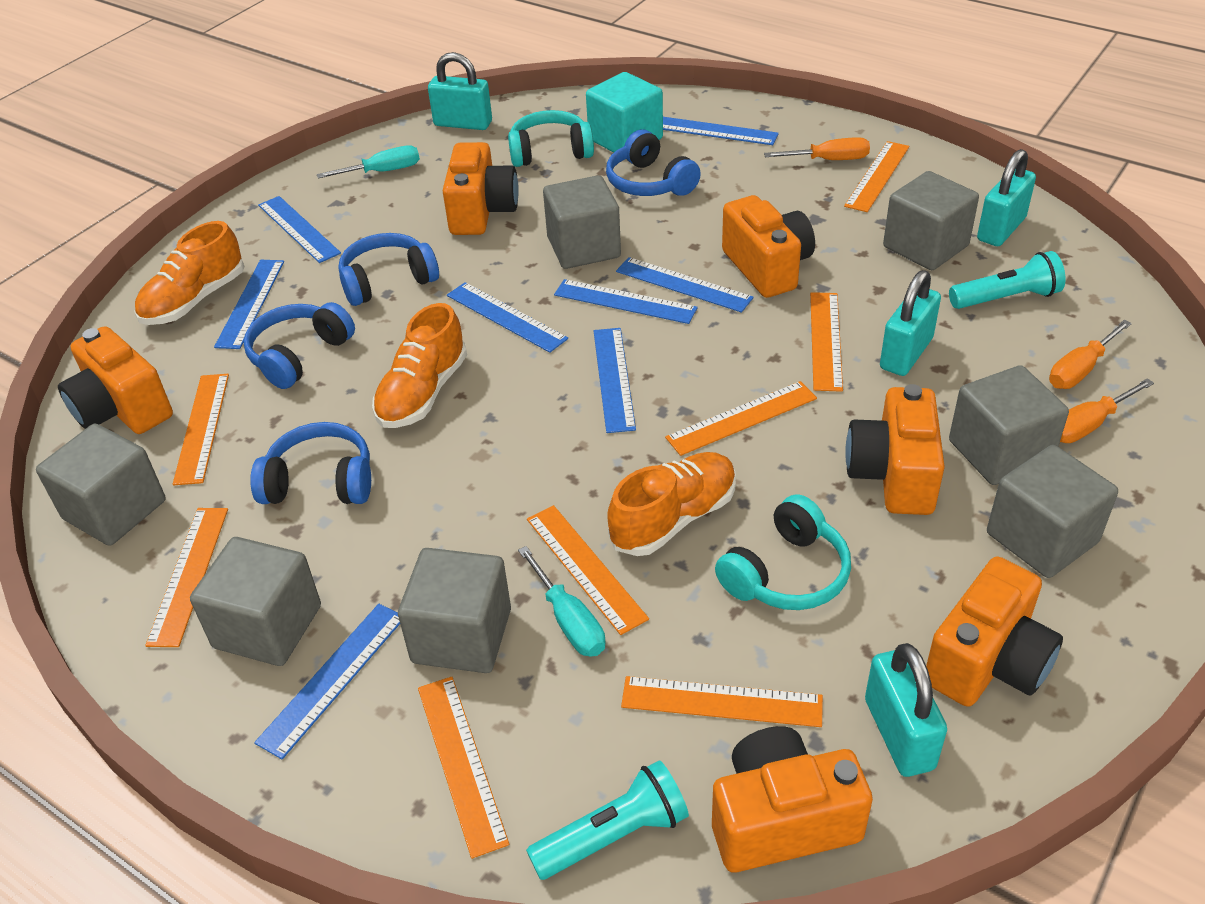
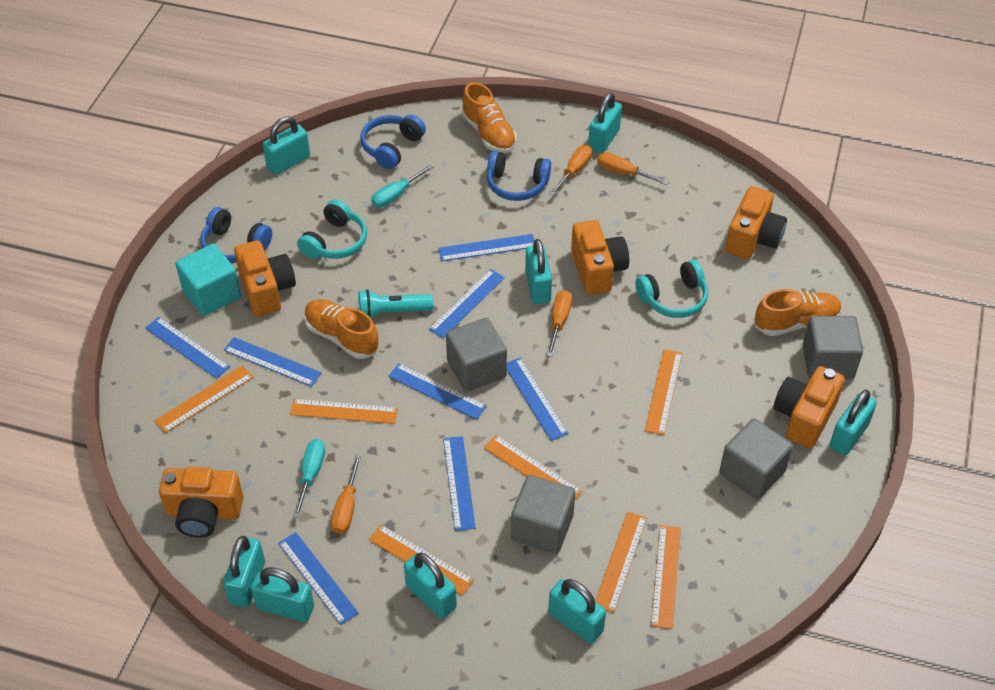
blue headphones: [243,302,355,389] [250,422,371,504] [338,233,439,306] [606,129,701,196] = 4 -> [201,207,272,263] [360,115,426,169] [487,151,551,201] = 3
grey cube: [36,424,166,546] [190,537,321,666] [398,548,511,673] [543,175,621,269] [883,171,979,270] [949,365,1069,485] [987,445,1118,578] = 7 -> [446,318,507,392] [511,475,575,554] [719,418,793,500] [803,316,863,379] = 4
orange camera: [58,326,173,434] [443,142,519,235] [712,726,873,873] [722,195,815,298] [845,384,945,515] [926,557,1063,707] = 6 -> [159,467,243,538] [234,240,296,317] [571,220,629,295] [725,186,787,259] [773,366,845,448] = 5
orange ruler: [145,508,228,647] [173,374,229,485] [418,677,509,859] [527,505,649,635] [621,676,823,727] [665,381,817,456] [810,292,843,392] [844,141,909,212] = 8 -> [155,365,253,433] [290,399,398,424] [369,525,474,595] [484,435,583,500] [595,512,647,613] [645,349,682,435] [651,525,681,629] = 7
orange screwdriver: [764,137,870,160] [1049,320,1132,389] [1060,378,1154,443] = 3 -> [331,454,362,534] [547,290,572,357] [550,145,592,196] [597,152,669,185] = 4
turquoise flashlight: [526,760,689,880] [949,251,1066,309] = 2 -> [358,289,433,319] = 1
turquoise padlock: [428,52,492,130] [865,643,947,777] [880,270,941,376] [977,149,1036,246] = 4 -> [223,536,265,607] [251,567,314,622] [263,116,310,175] [404,553,457,619] [525,239,552,304] [548,579,606,644] [588,93,622,154] [829,390,877,455] = 8

